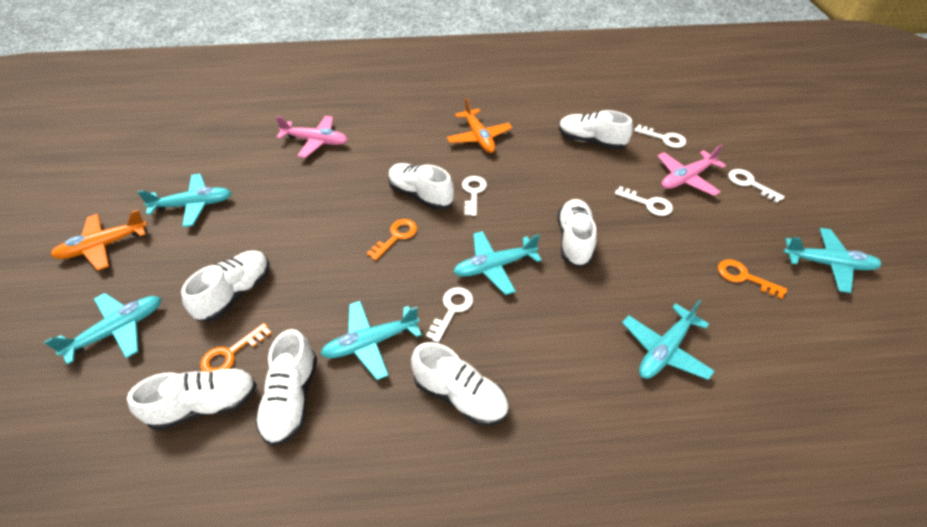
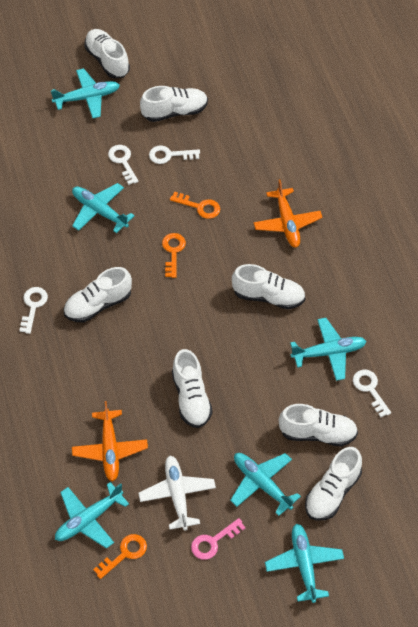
pink key: none = 0 -> [191,518,246,560] = 1
pink plane: [276,116,348,158] [658,144,726,196] = 2 -> none = 0
white key: [426,287,473,342] [462,176,487,216] [615,186,673,216] [634,124,686,148] [729,169,785,203] = 5 -> [19,287,48,334] [108,145,139,185] [149,145,200,164] [353,370,391,417] = 4
white plane: none = 0 -> [138,456,216,531] = 1

